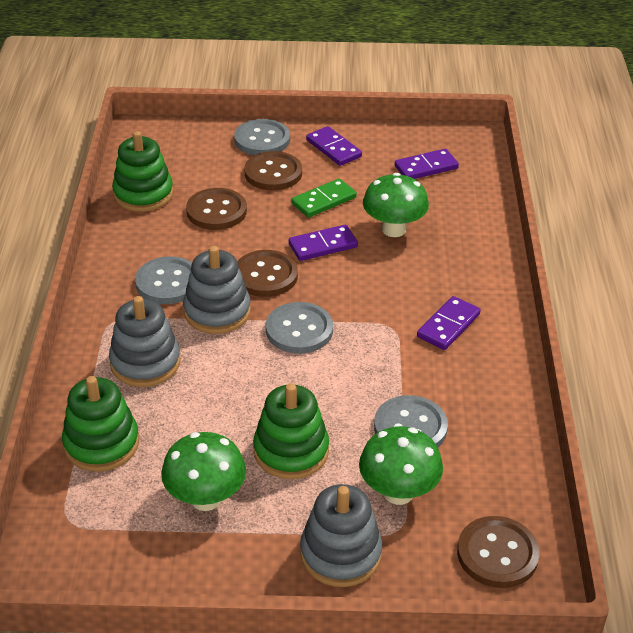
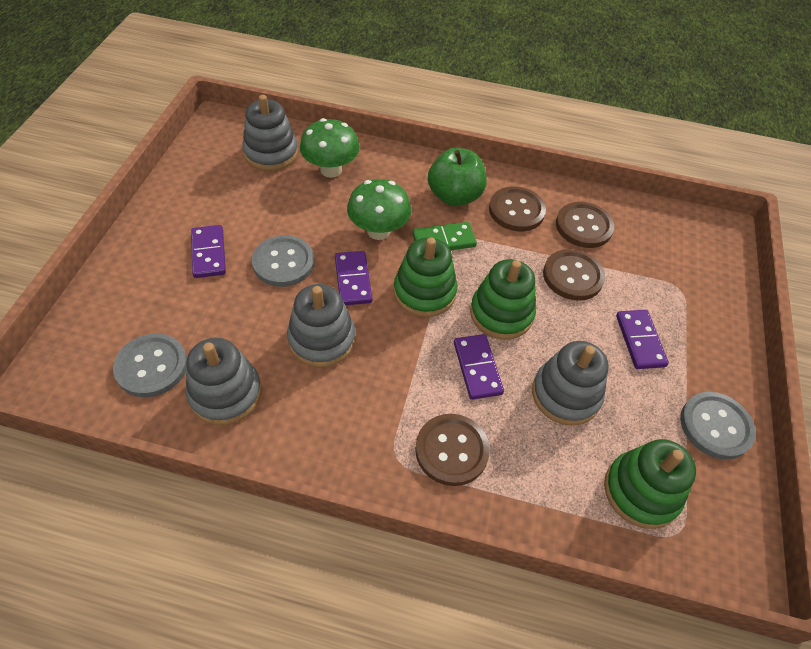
green apple: none = 0 -> [428,148,487,206] = 1
green mushroom: [161,432,246,511] [359,426,443,505] [363,173,429,237] = 3 -> [300,118,360,178] [347,179,411,240] = 2
grey button: [135,256,192,304] [234,119,290,155] [266,302,333,354] [374,395,448,447] = 4 -> [113,334,187,397] [252,235,314,287] [680,392,756,460] = 3
grey stacking toy: [109,296,181,387] [183,246,251,334] [300,484,382,587] = 3 -> [186,338,262,425] [242,95,298,171] [287,284,355,367] [532,341,609,426] = 4

